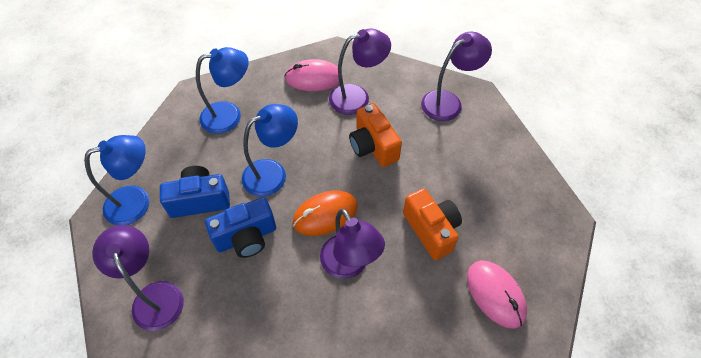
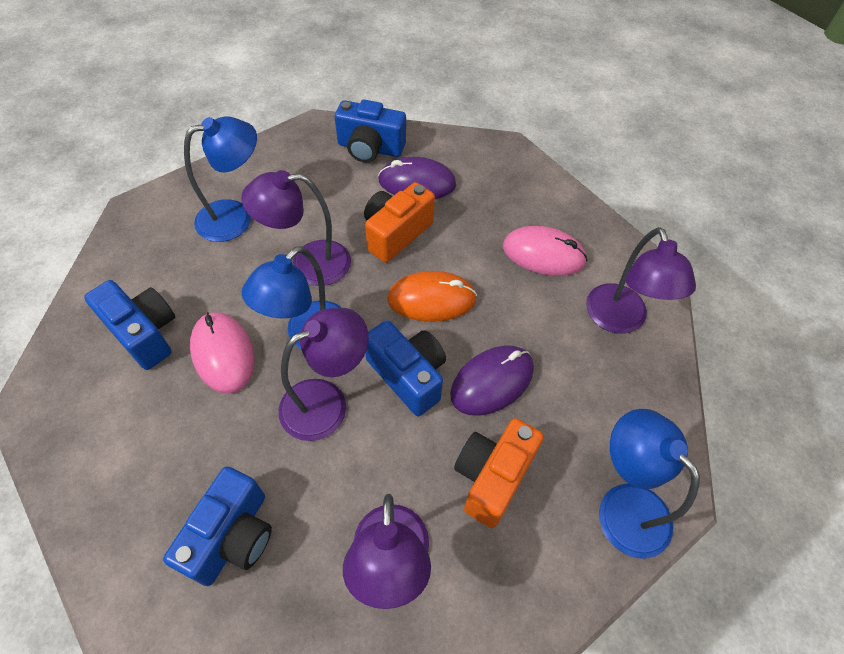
blue camera: [160,166,230,218] [205,197,276,258] = 2 -> [84,280,175,370] [163,466,272,586] [335,100,406,163] [365,320,446,416] = 4
purple mouse: none = 0 -> [378,157,456,199] [450,345,534,416] = 2

